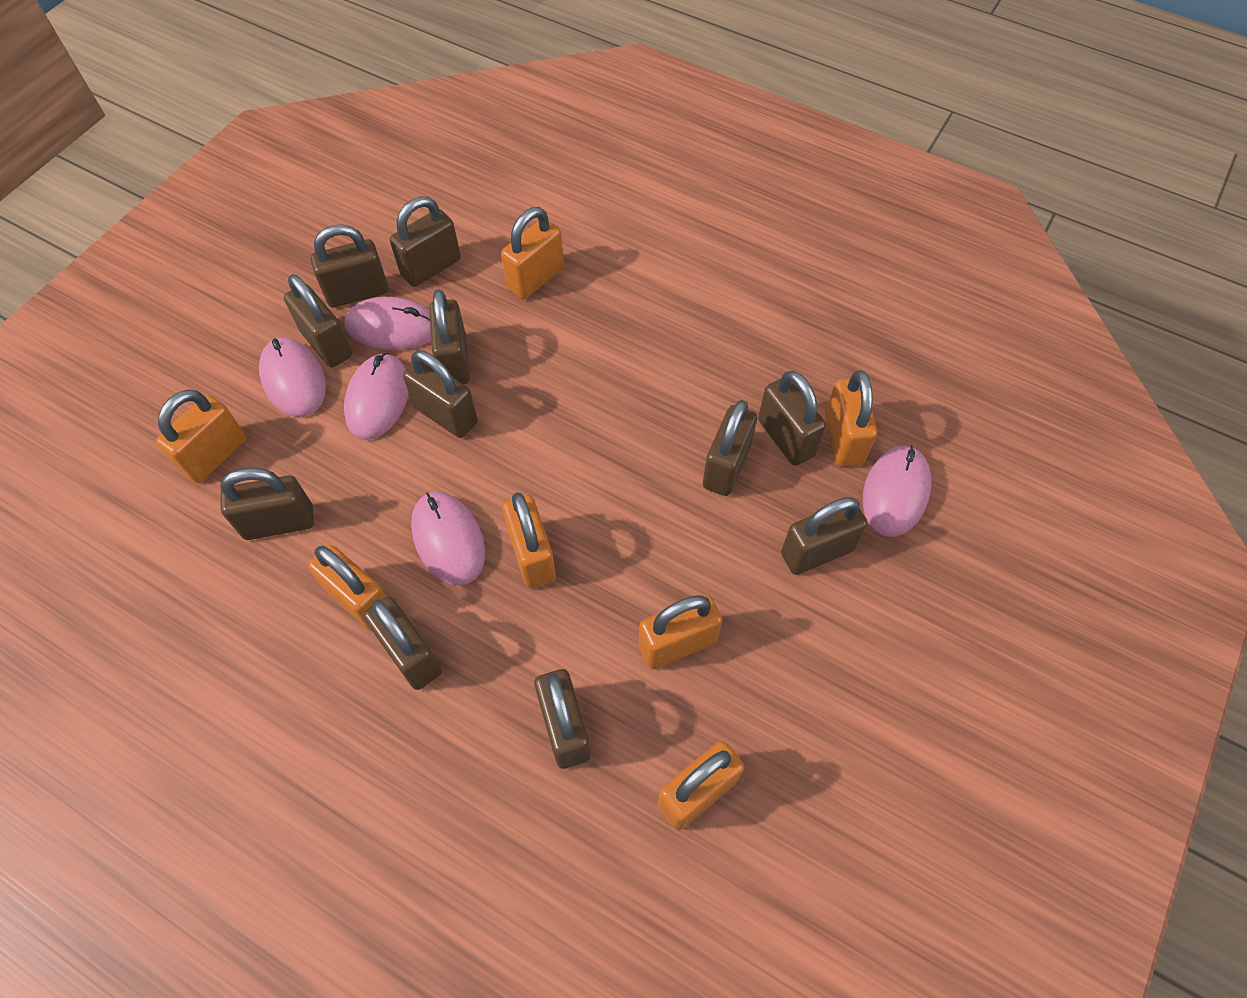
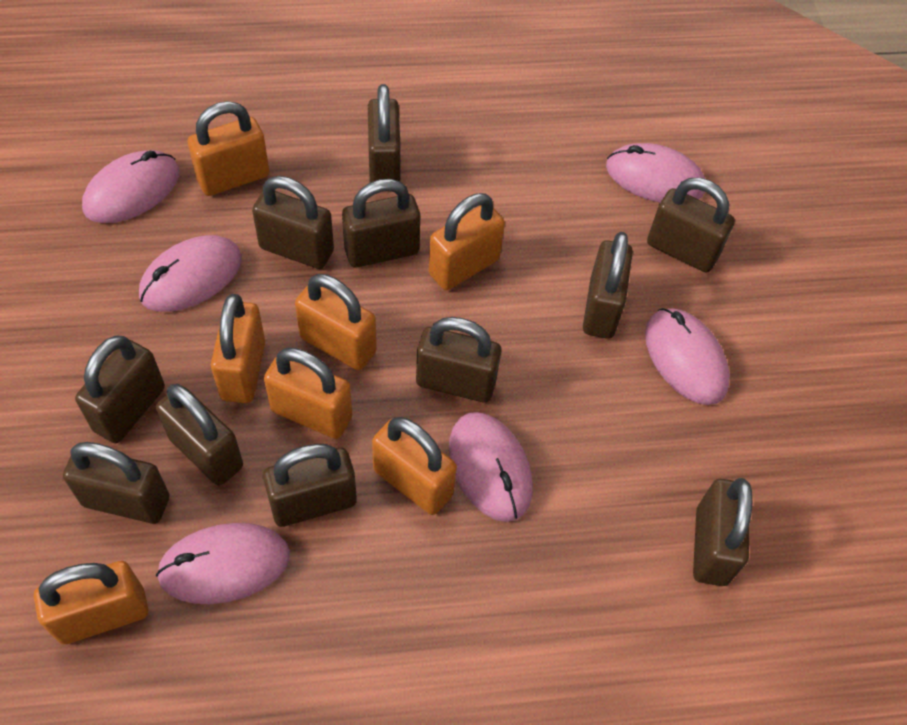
pink mouse: [259,338,326,417] [344,353,408,440] [345,297,431,350] [411,492,485,586] [863,445,931,537] = 5 -> [82,150,180,223] [139,235,242,312] [156,523,290,604] [449,412,532,522] [606,143,705,203] [645,308,730,405] = 6

